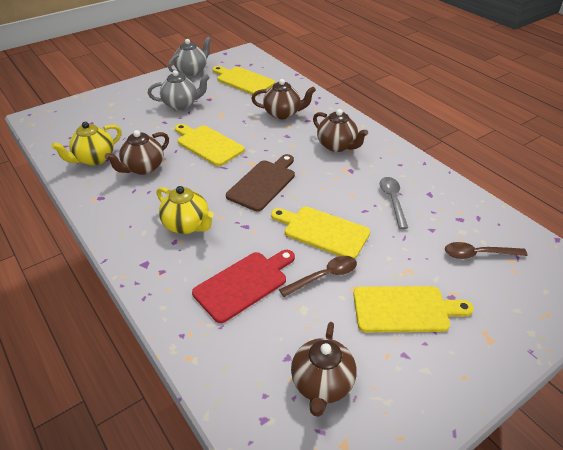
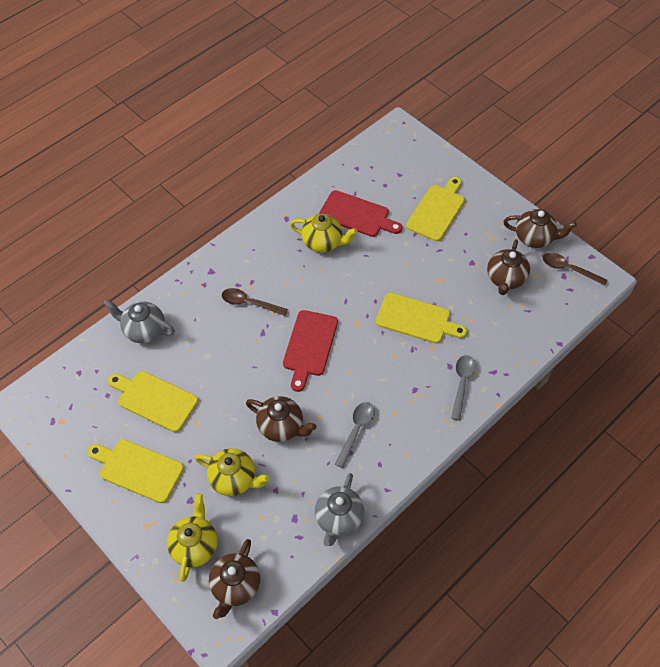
brown cutting board: [226,154,295,211] = 1 -> none = 0
grey spoon: [380,177,408,229] = 1 -> [335,402,375,468] [451,355,476,420] = 2
red cutting board: [192,250,295,323] = 1 -> [283,310,338,392] [319,190,402,237] = 2
yellow teapot: [51,122,122,166] [157,186,214,234] = 2 -> [167,493,218,582] [195,448,270,496] [290,214,357,253] = 3

